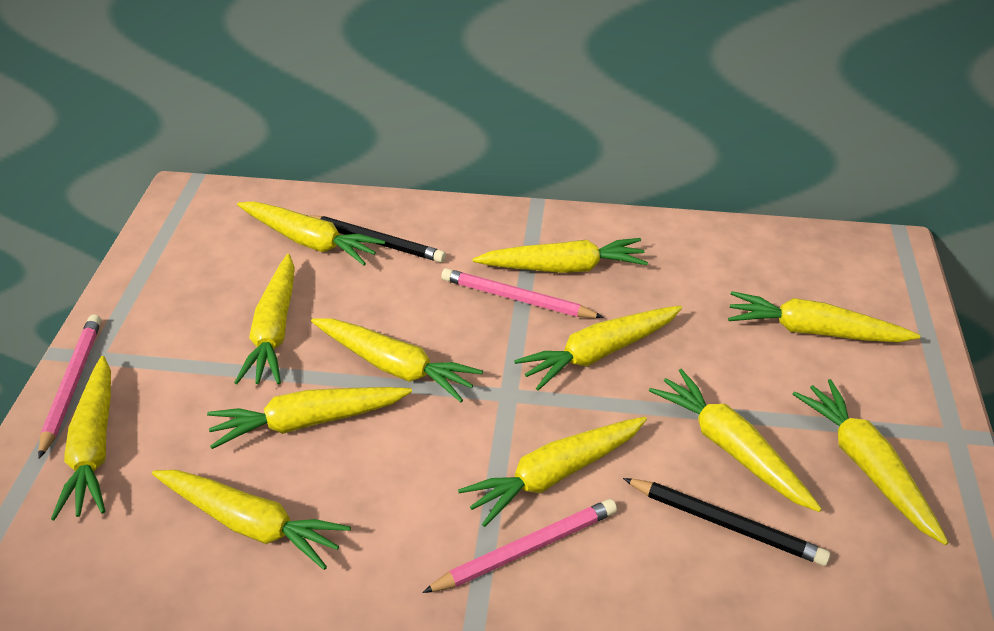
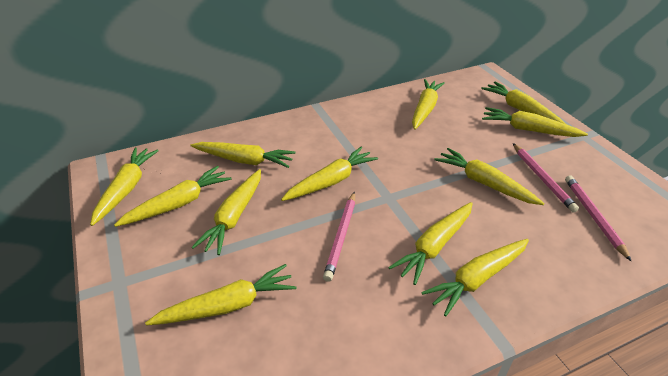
black pencil: [307,215,446,262] [623,478,830,566] = 2 -> none = 0

